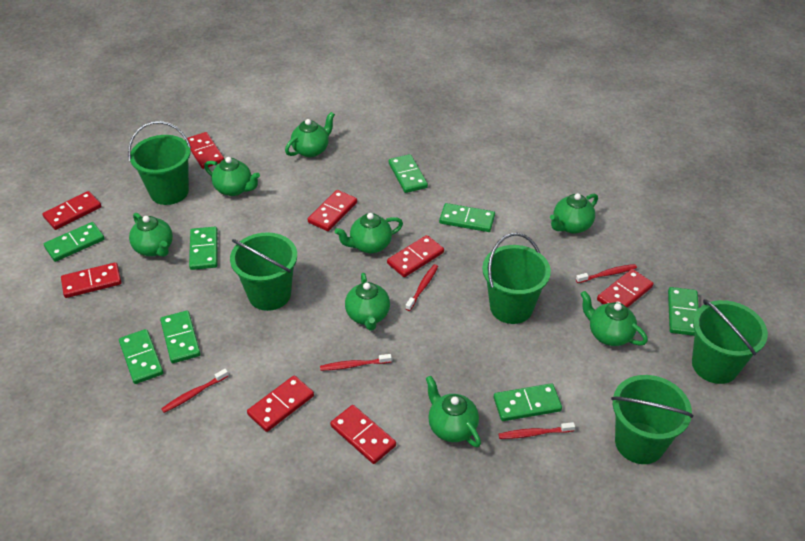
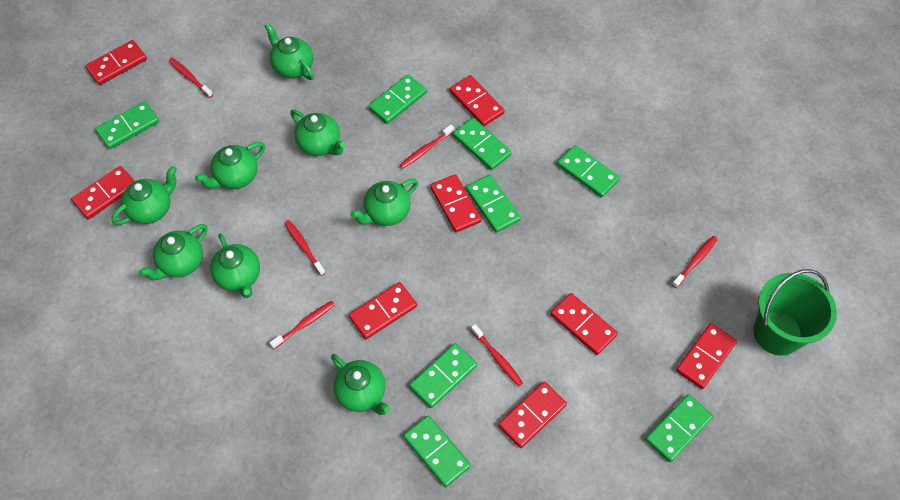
green bucket: [128,121,191,205] [230,232,297,311] [482,233,551,324] [611,375,693,464] [692,299,768,384] = 5 -> [754,269,837,355] = 1
red toothbrush: [161,369,228,413] [320,354,392,371] [405,264,438,311] [499,422,575,439] [576,264,637,283] = 5 -> [169,58,213,98] [270,301,335,349] [285,220,325,276] [400,125,454,169] [471,324,523,387] [672,236,718,288] = 6

